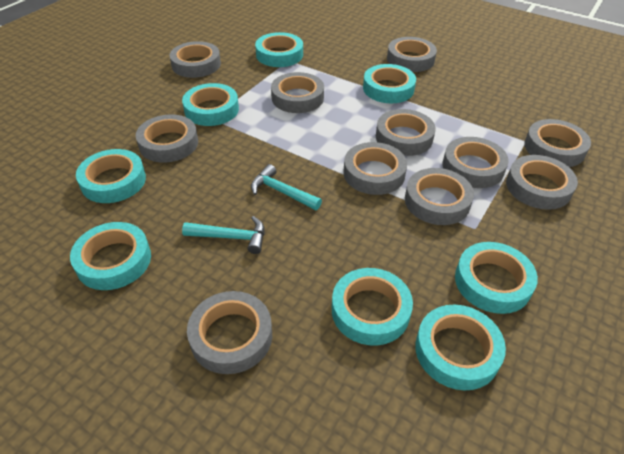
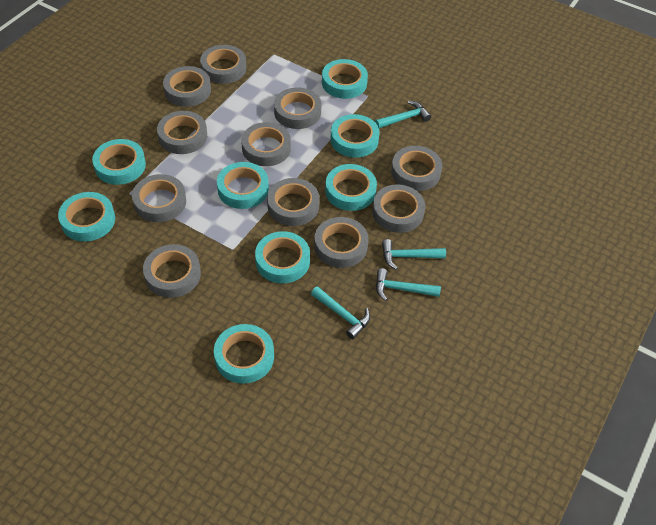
turquoise hammer: [182,216,264,254] [251,164,322,210] = 2 -> [311,286,370,339] [375,101,431,128] [376,268,441,301] [382,239,446,270] = 4

